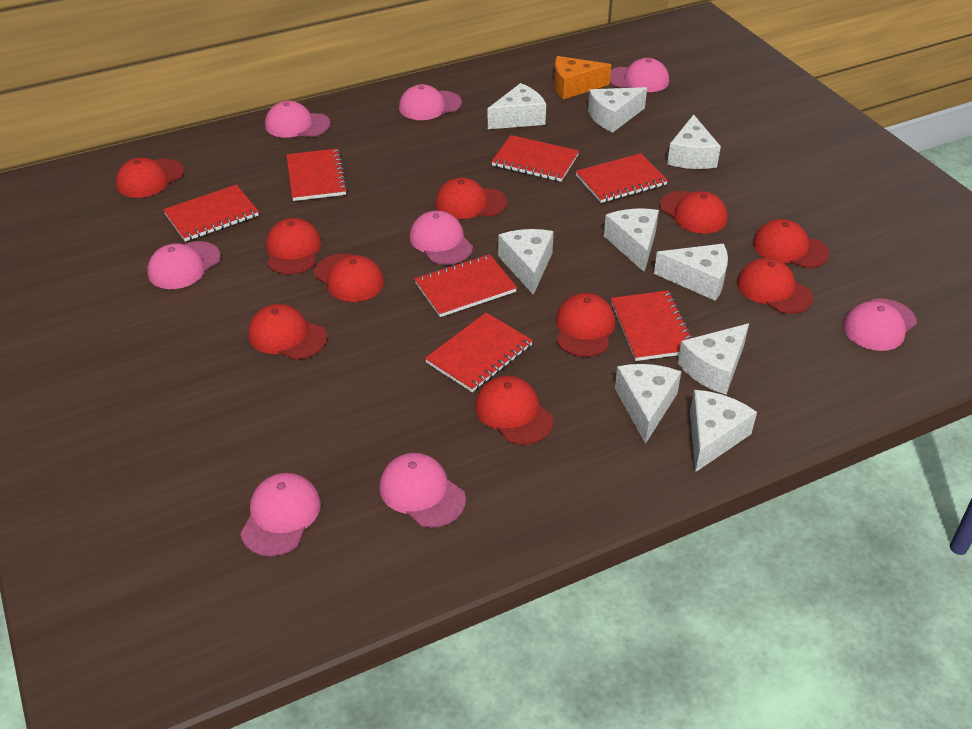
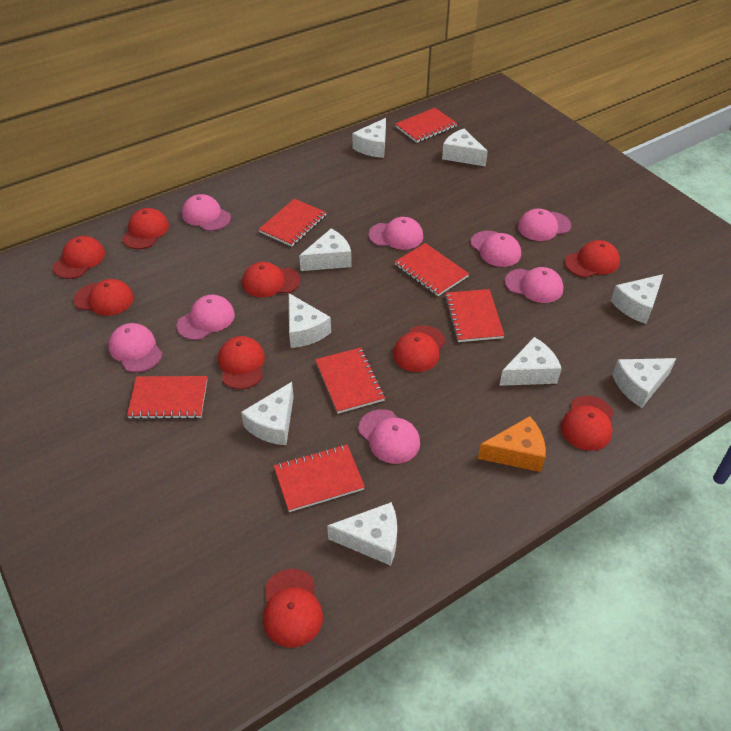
red cap: [116,158,184,198] [248,304,327,360] [266,218,322,275] [314,254,384,302] [435,178,507,219] [475,376,553,445] [556,293,615,357] [659,191,728,234] [737,258,813,314] [753,219,829,268] = 10 -> [53,236,105,279] [74,279,134,316] [122,208,169,249] [218,336,265,389] [242,262,301,297] [263,569,323,648] [393,325,446,372] [561,396,614,451] [564,240,620,278] = 9

